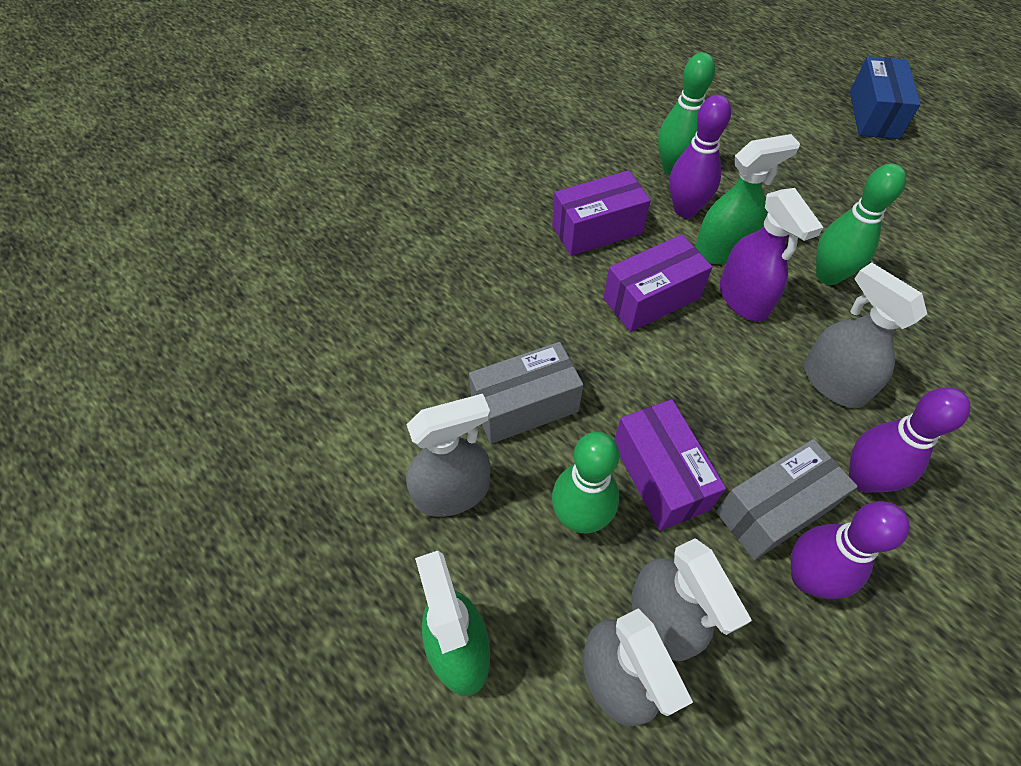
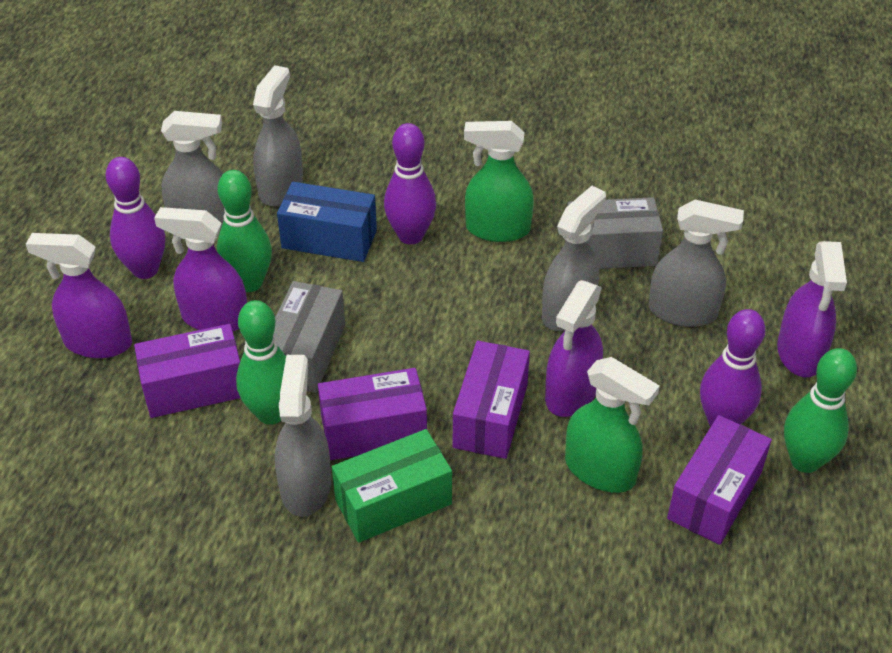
green box: none = 0 -> [332,429,452,543] = 1
grey spray bottle: [406,394,491,517] [583,608,693,726] [631,538,752,661] [804,262,927,408] = 4 -> [161,111,225,230] [253,65,303,206] [275,355,331,517] [542,186,606,331] [649,200,744,327] = 5
purple box: [552,170,651,256] [603,235,712,332] [614,399,726,531] = 3 -> [134,324,240,418] [318,368,427,460] [453,341,530,459] [667,415,772,545] = 4
purple spray bottle: [720,188,823,321] = 1 -> [26,233,132,358] [154,207,247,331] [545,280,603,417] [777,241,847,377] = 4

